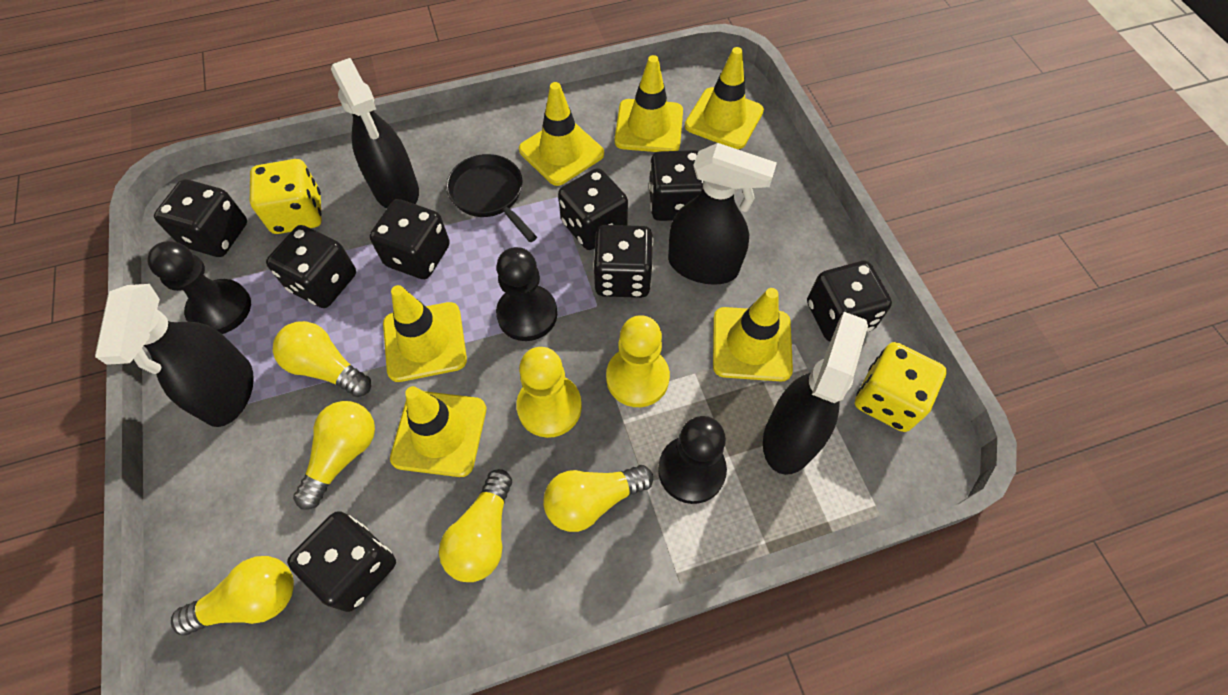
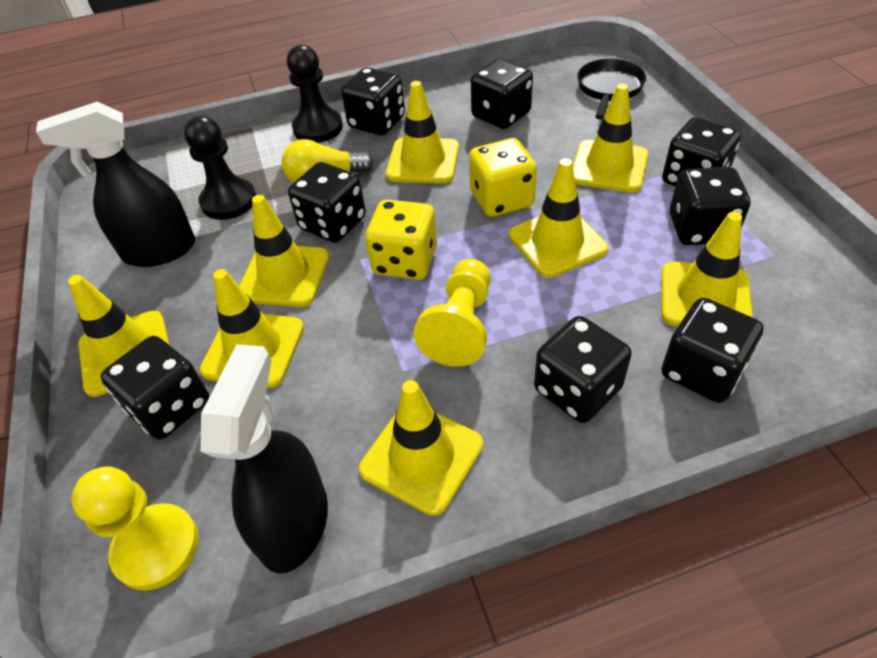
black pawn: [147,241,251,334] [496,247,557,341] [658,416,727,504] = 3 -> [184,116,256,220] [287,45,343,143] = 2
black spray bottle: [95,284,254,427] [331,58,419,209] [668,143,777,285] [763,312,868,475] = 4 -> [36,102,195,267] [200,344,328,573] = 2
yellow light bulb: [171,556,294,635] [273,321,371,397] [293,401,375,510] [439,469,512,582] [543,465,653,532] = 5 -> [282,139,374,183] = 1
yellow traffic cone: [383,285,467,382] [390,386,486,477] [519,82,604,186] [615,55,683,152] [685,47,764,149] [713,288,793,381] = 6 -> [68,275,170,397] [200,269,304,388] [239,195,329,307] [359,380,483,516] [386,81,459,184] [509,158,608,278] [573,84,648,192] [661,212,753,326] = 8

